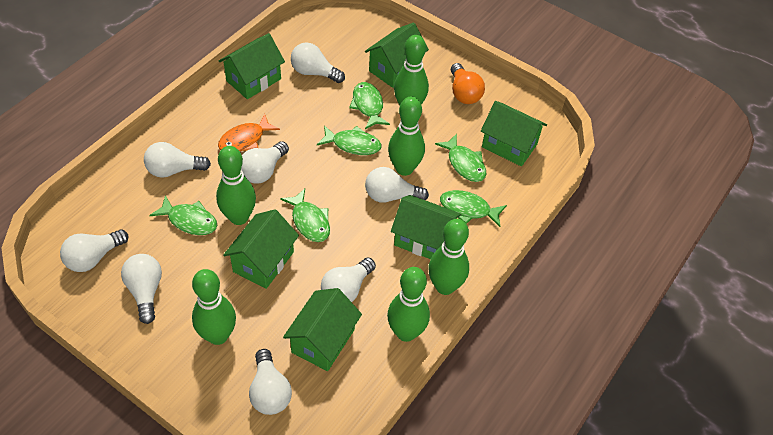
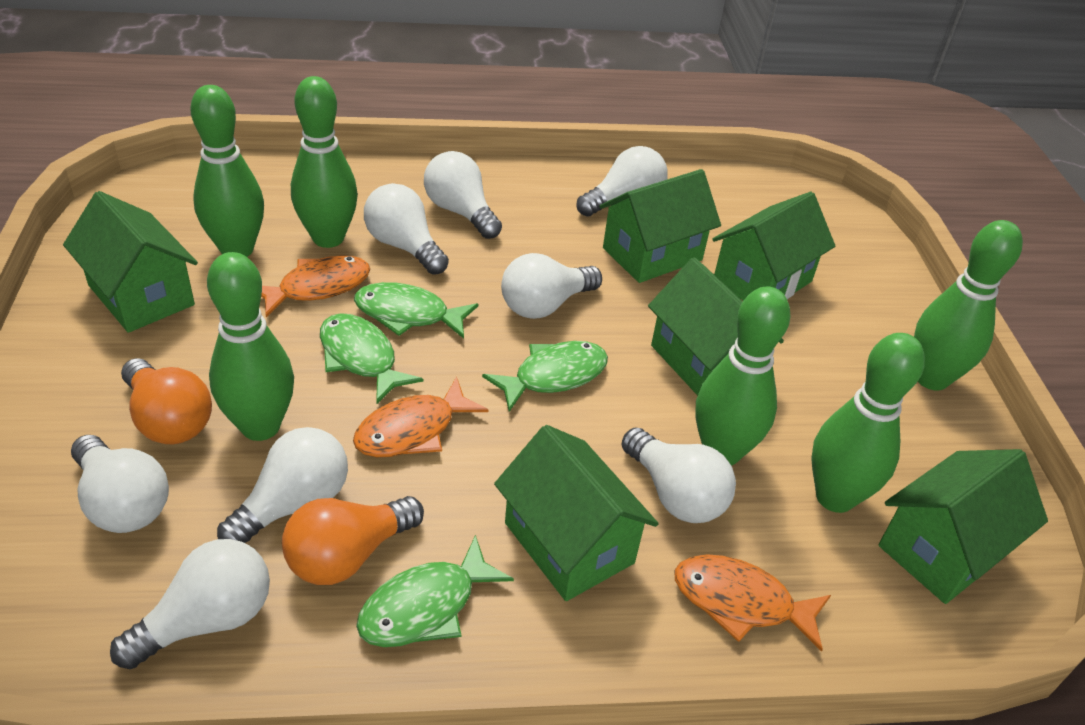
green fish: [149,195,217,235] [280,189,330,242] [317,125,381,155] [349,82,390,129] [435,134,486,182] [440,190,507,227] = 6 -> [320,313,423,404] [354,282,478,339] [356,535,514,647] [482,341,608,412] = 4
orange fish: [218,114,280,151] = 1 -> [261,255,370,317] [353,377,488,457] [675,554,831,652] = 3
orange light bulb: [451,63,485,104] = 1 -> [121,358,212,444] [282,496,424,585] = 2

